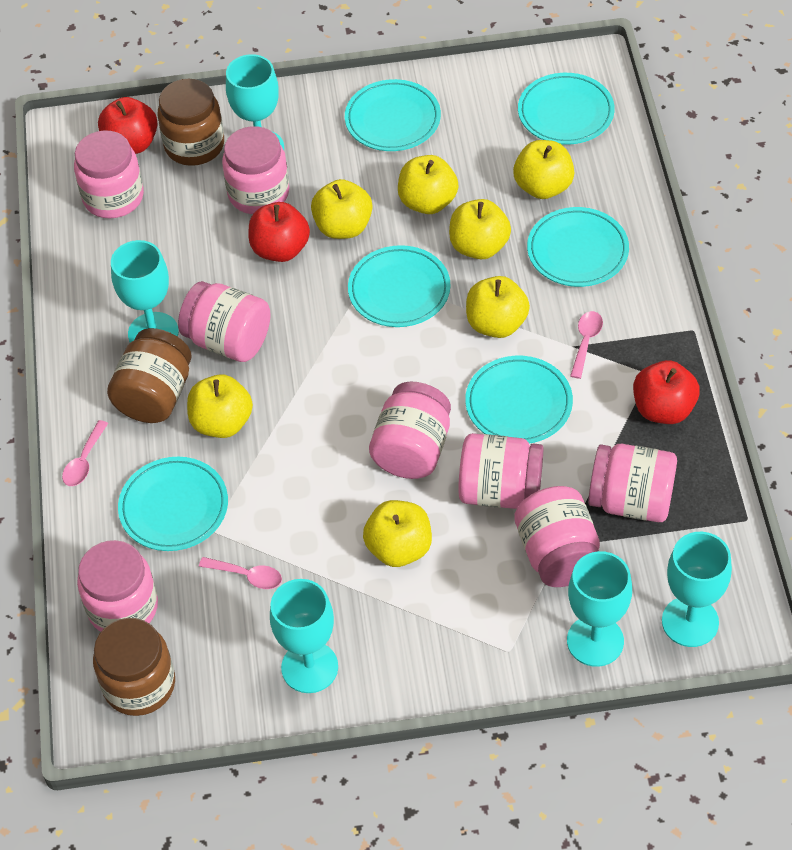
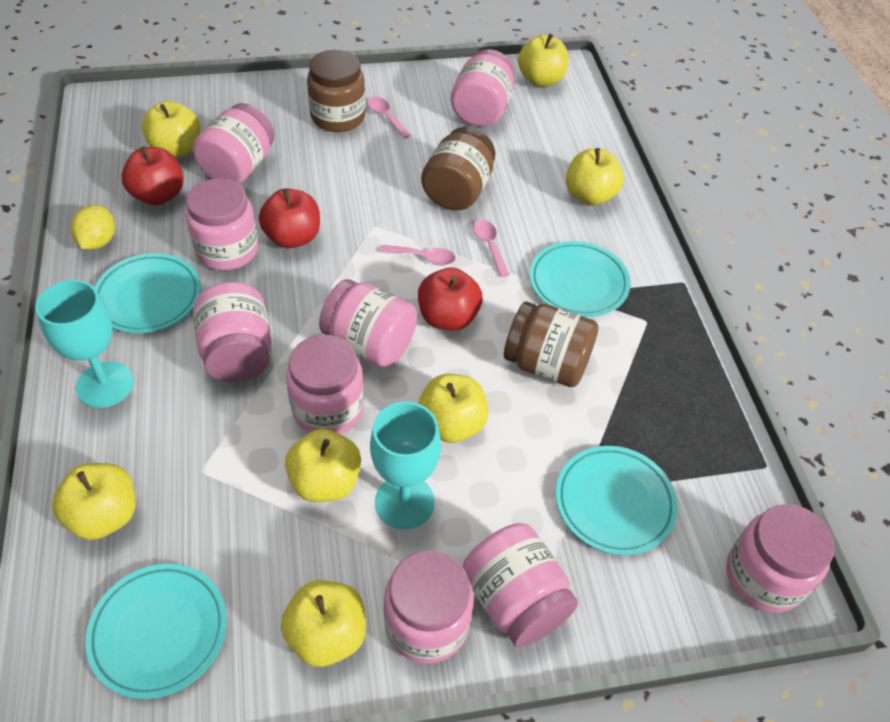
pink jar: [74,130,144,219] [77,540,158,632] [178,281,270,362] [222,126,289,214] [369,382,451,479] [458,433,543,509] [514,486,600,587] [588,444,677,522] = 8 -> [186,178,259,270] [193,103,274,184] [193,282,271,382] [286,335,364,434] [319,279,417,368] [384,550,474,664] [451,49,514,127] [463,523,578,647] [727,504,835,613] = 9
turquoise goblet: [111,240,179,343] [226,54,284,150] [270,579,338,693] [567,551,632,667] [662,532,732,647] = 5 -> [36,280,134,408] [370,401,441,530] = 2
turquoise plate: [118,457,228,551] [345,79,441,151] [348,245,451,327] [465,356,573,444] [518,73,615,145] [527,207,629,287] = 6 -> [85,564,227,699] [94,253,201,333] [529,241,631,317] [556,446,678,555] = 4
yellow lemon: none = 0 -> [71,205,115,250] = 1

